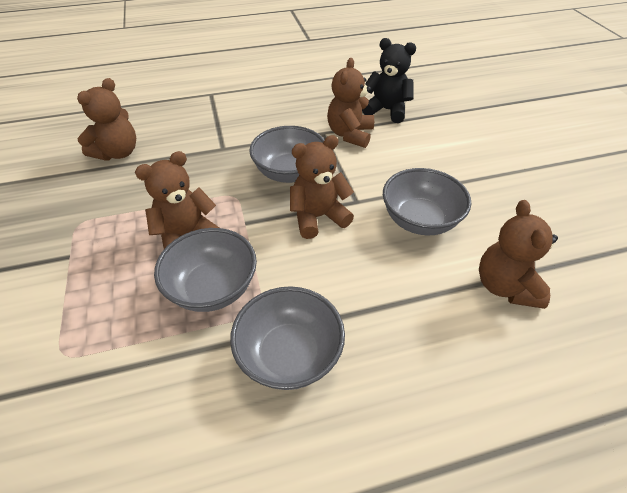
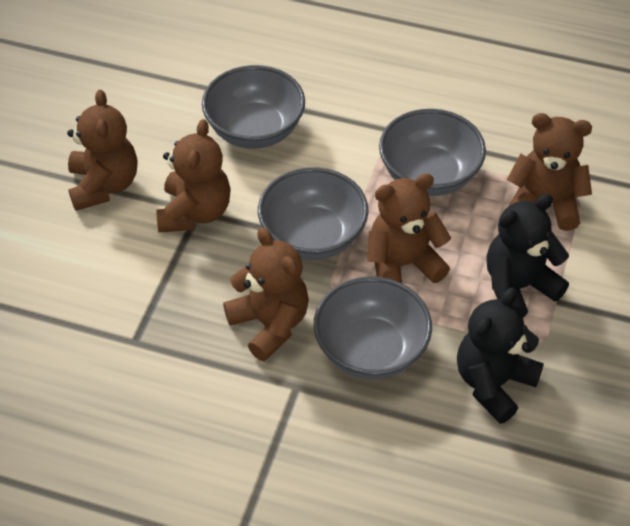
black teddy bear: [362,38,416,123] = 1 -> [457,287,544,424] [486,194,569,317] = 2

